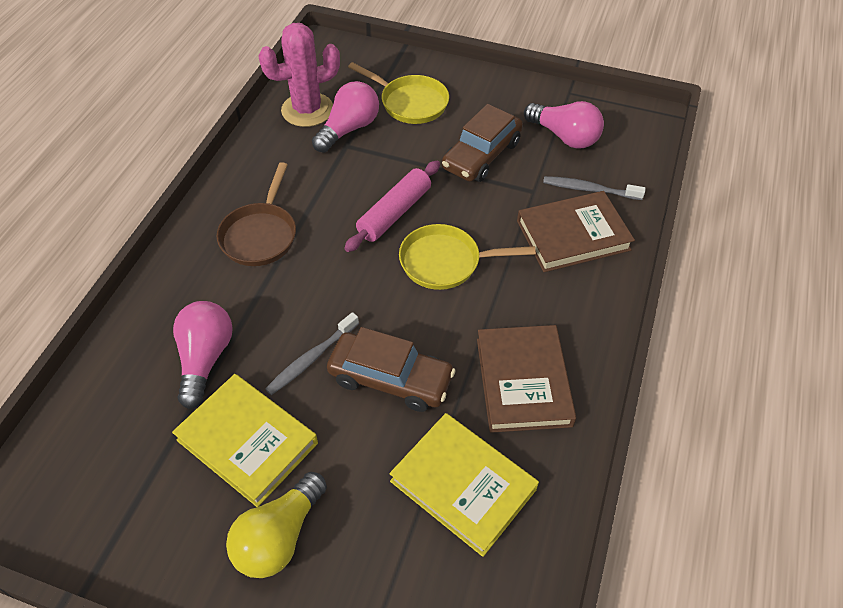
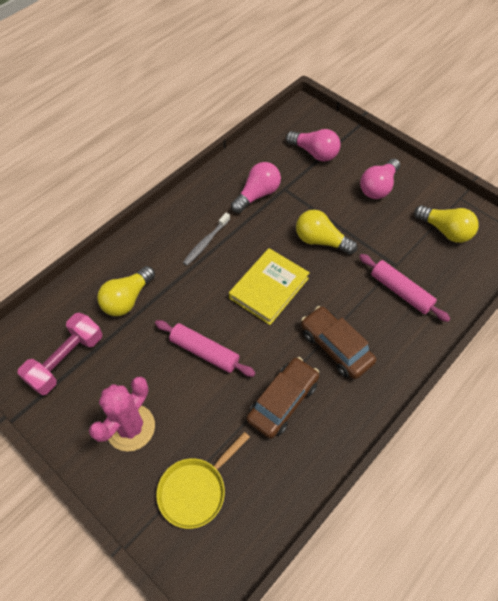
brown book: [477,325,576,433] [517,191,635,272] = 2 -> none = 0
brown pan: [217,162,296,266] = 1 -> none = 0
grey toothbrush: [265,312,359,395] [543,176,646,200] = 2 -> [183,213,230,266] = 1
pink dumbbell: none = 0 -> [17,313,102,395] = 1
pink rolling pin: [344,161,440,252] = 1 -> [155,320,255,377] [359,254,450,322] = 2
yellow book: [172,374,318,507] [389,413,539,557] = 2 -> [229,248,310,325] = 1
yellow light bulb: [226,472,327,578] = 1 -> [97,266,155,316] [296,210,357,254] [414,205,479,243] = 3
yellow pan: [348,62,449,124] [399,224,536,290] = 2 -> [156,432,250,529] = 1

